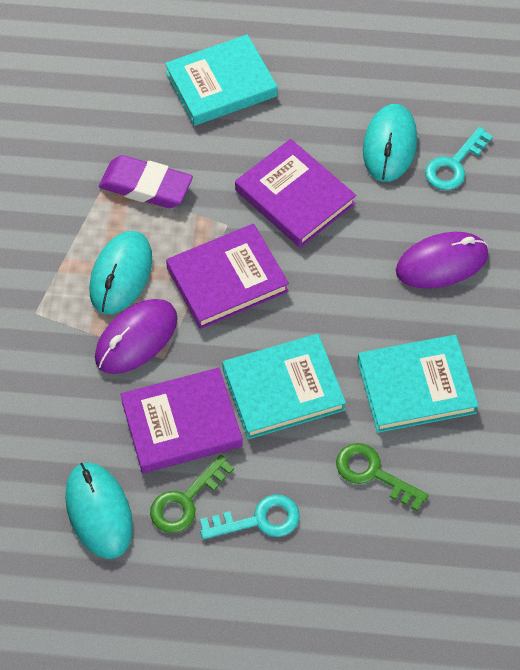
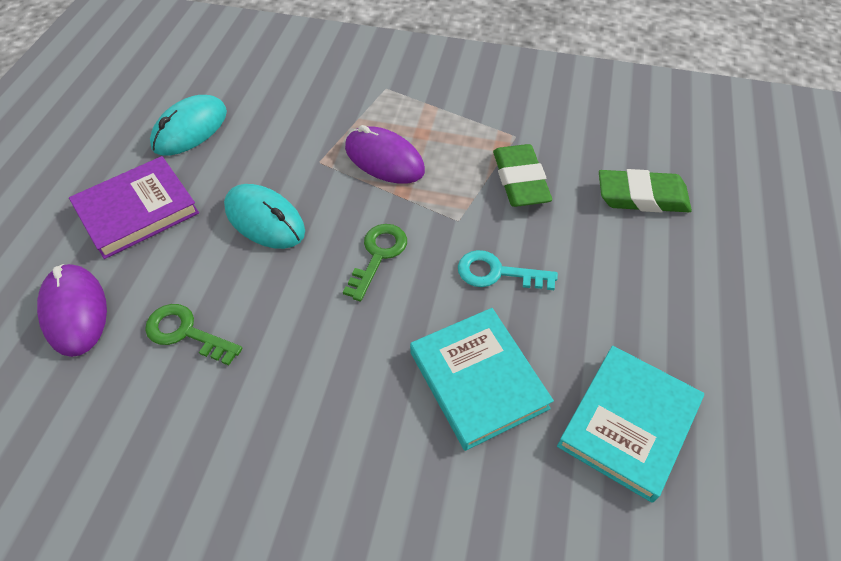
green eraser: none = 0 -> [493,144,552,207] [599,169,692,212] = 2
purple book: [120,367,243,473] [166,224,289,329] [235,139,356,248] = 3 -> [69,156,199,259] = 1
purple eraser: [99,155,193,208] = 1 -> none = 0
turquoise book: [165,34,278,126] [222,334,346,439] [357,335,479,433] = 3 -> [410,308,554,451] [557,346,704,503] = 2
turquoise key: [200,495,300,539] [425,127,493,190] = 2 -> [458,250,558,290] = 1
turquoise mouse: [65,462,133,559] [89,231,152,314] [363,104,417,182] = 3 -> [150,95,227,156] [224,184,305,249] = 2

